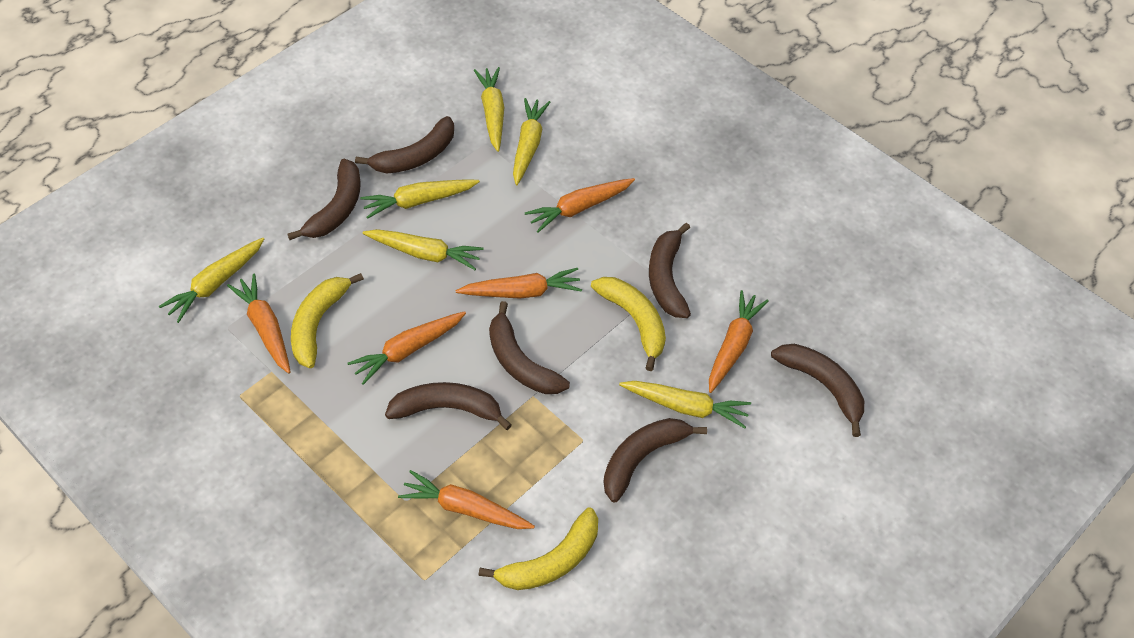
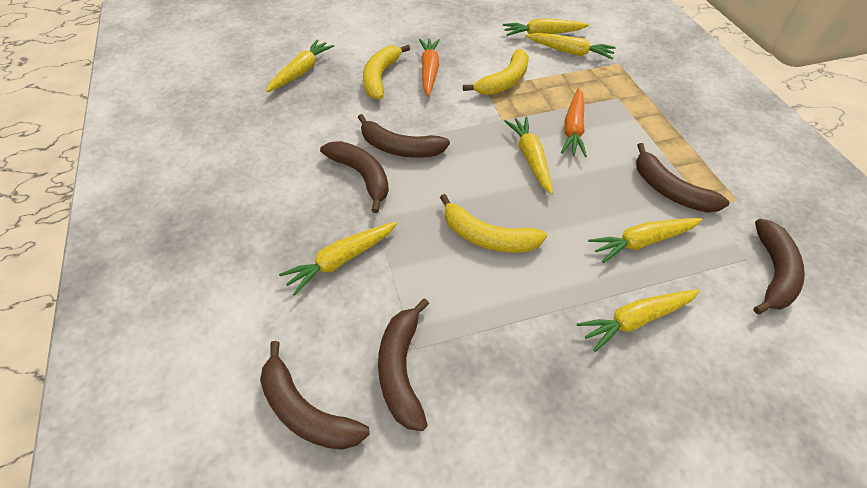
brown banana: [287,158,361,240] [355,116,454,173] [385,382,512,430] [489,301,570,394] [603,418,707,502] [649,223,691,318] [771,344,864,437] = 7 -> [260,341,370,450] [320,141,389,213] [358,114,450,158] [378,298,429,431] [636,143,729,213] [754,219,805,314] = 6
orange carrot: [227,274,291,374] [347,311,466,385] [398,470,535,529] [455,268,582,299] [525,178,635,232] [709,290,768,393] = 6 -> [419,39,440,96] [561,88,587,157] = 2
yellow carrot: [159,238,264,323] [360,179,480,219] [362,229,483,270] [474,67,504,152] [513,98,550,185] [619,381,751,428] = 6 -> [266,39,334,92] [279,222,397,296] [503,18,589,36] [504,117,553,194] [525,33,616,59] [577,289,700,352] [588,218,702,263] = 7

